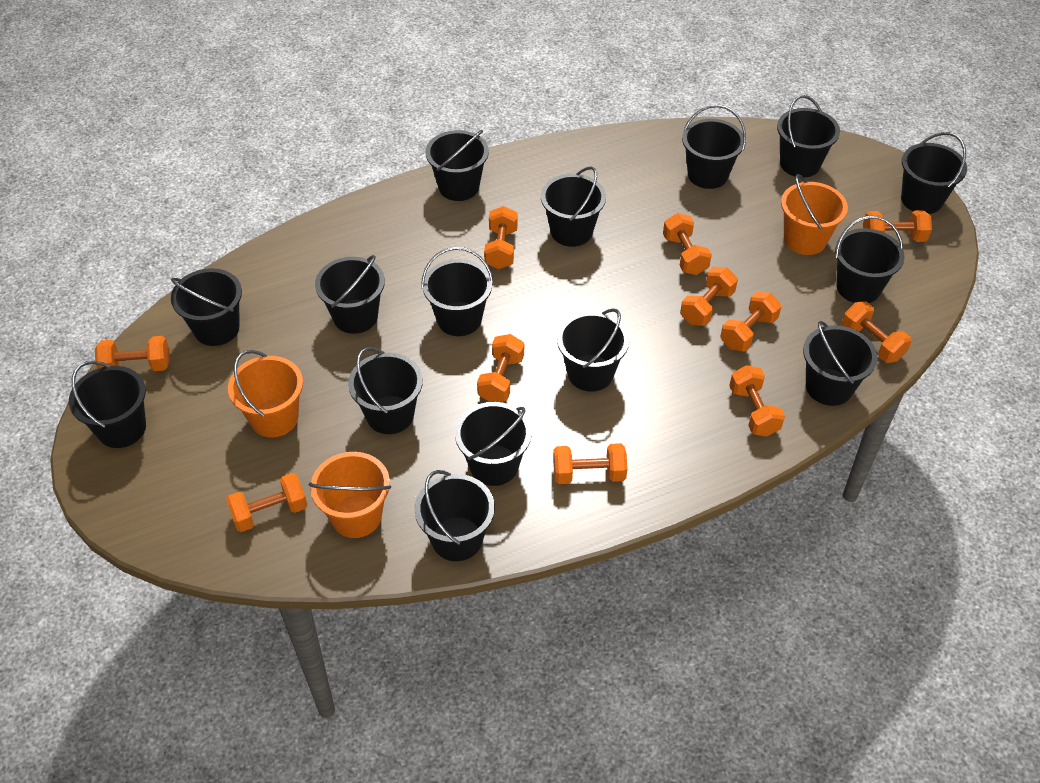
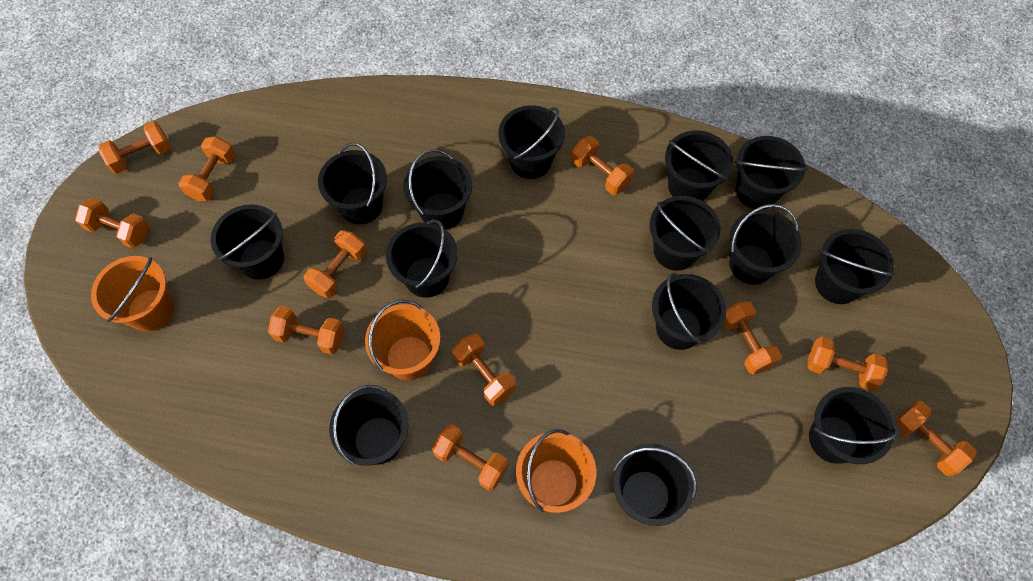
black bucket: [69,361,146,448] [171,268,242,346] [315,255,385,334] [348,347,423,434] [415,470,495,561] [421,247,493,336] [426,130,489,201] [455,402,532,486] [541,167,606,247] [557,308,629,391] [682,105,746,189] [777,95,840,178] [803,321,877,406] [835,216,905,303] [901,132,967,214] = 15 -> [211,204,284,279] [318,143,387,224] [329,385,409,466] [386,220,458,298] [404,149,472,230] [498,105,565,179] [613,444,697,526] [650,196,721,271] [652,273,726,350] [665,131,733,201] [729,204,802,284] [735,136,808,210] [809,387,900,464] [815,229,895,304] = 14

